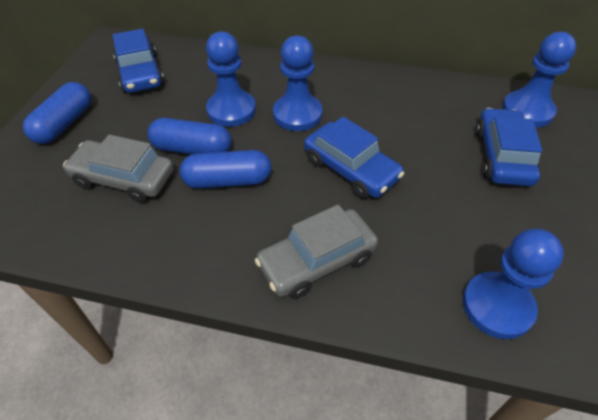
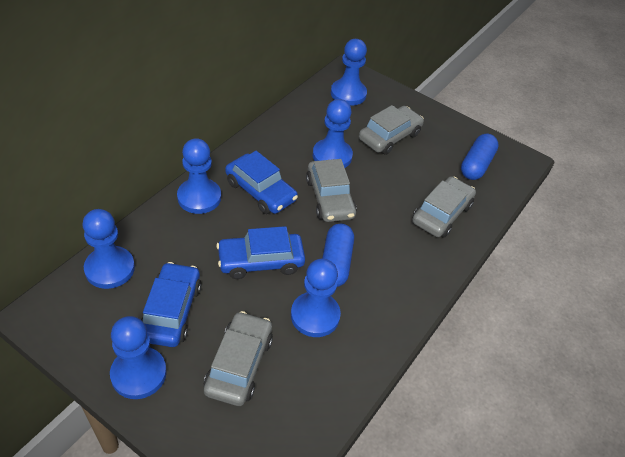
blue capsule: [23,82,91,144] [148,118,232,155] [180,150,271,189] = 3 -> [322,223,354,287] [461,134,499,180] = 2
blue pawn: [206,31,256,127] [273,35,322,131] [463,229,564,339] [502,32,576,127] = 4 -> [82,209,135,289] [110,316,167,399] [177,138,221,214] [291,259,341,337] [313,99,353,168] [331,39,367,106] = 6
grey car: [63,134,174,203] [255,205,378,299] = 2 -> [204,311,273,406] [306,159,357,222] [359,105,424,155] [412,176,476,238] = 4

